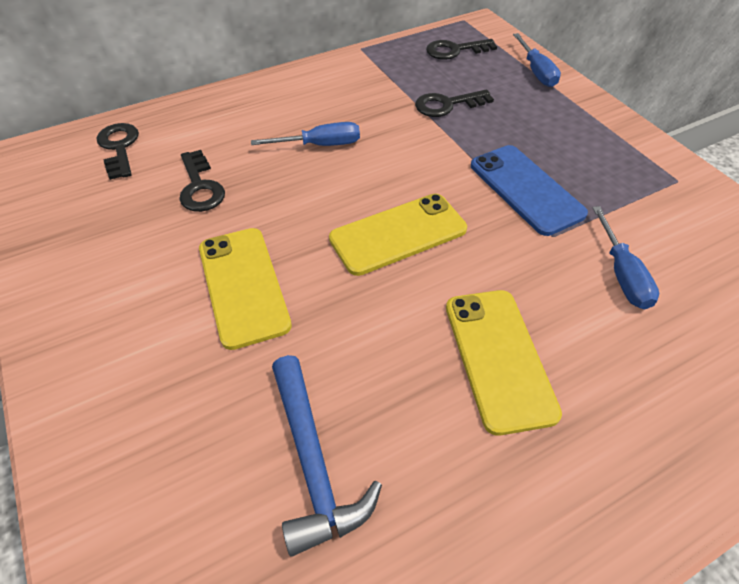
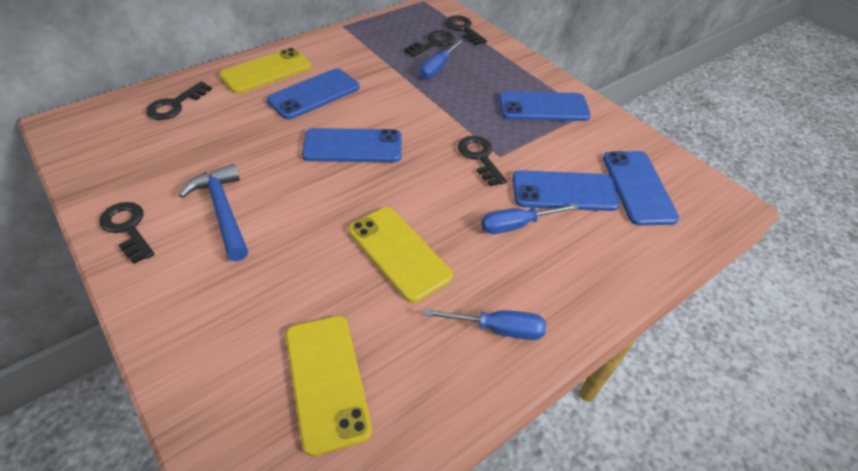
black key: [97,123,139,180] [179,150,225,212] [415,89,494,117] [426,39,497,60] = 4 -> [99,202,155,264] [146,81,212,120] [404,30,455,57] [445,15,487,45] [458,136,507,186] = 5
blue phone: [471,145,588,236] = 1 -> [267,68,360,119] [302,128,402,162] [499,91,591,121] [512,170,620,211] [603,151,679,226] = 5

